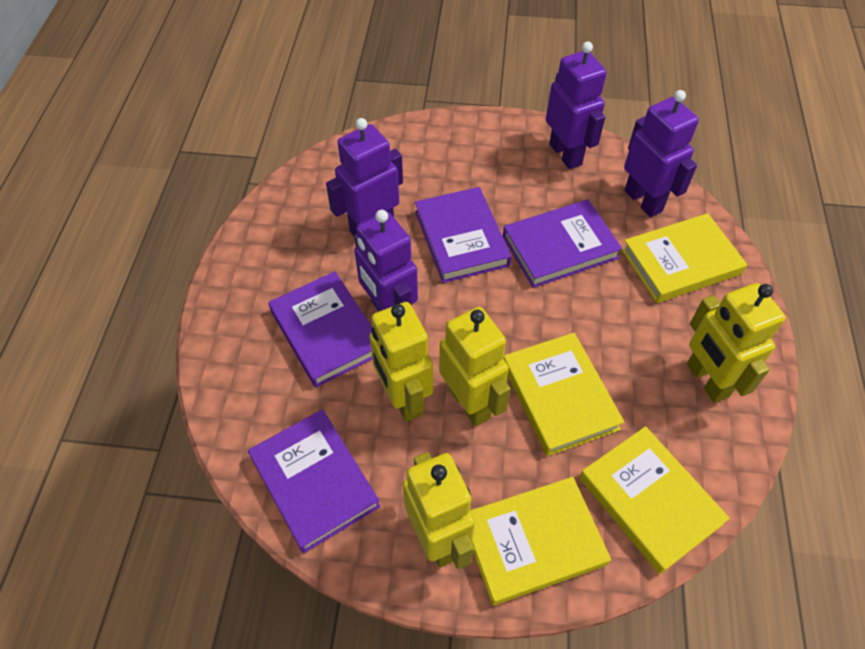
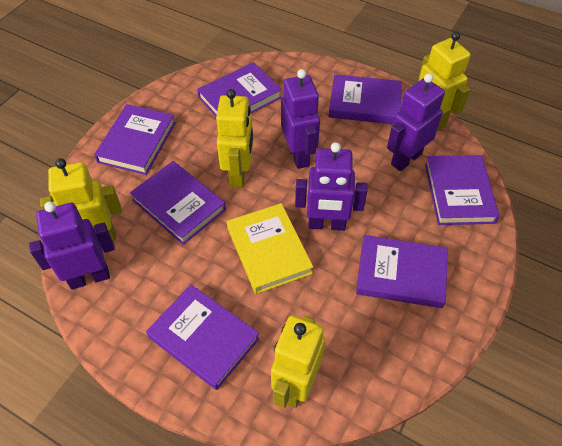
purple book: [248,409,380,553] [268,271,372,387] [415,187,512,283] [503,199,622,288] = 4 -> [94,104,175,175] [130,161,226,245] [146,284,259,390] [197,62,282,116] [329,74,402,124] [356,235,448,308] [425,155,500,225] = 7
yellow book: [471,477,611,605] [503,333,625,456] [579,426,730,574] [622,213,747,303] = 4 -> [227,203,313,294] = 1

